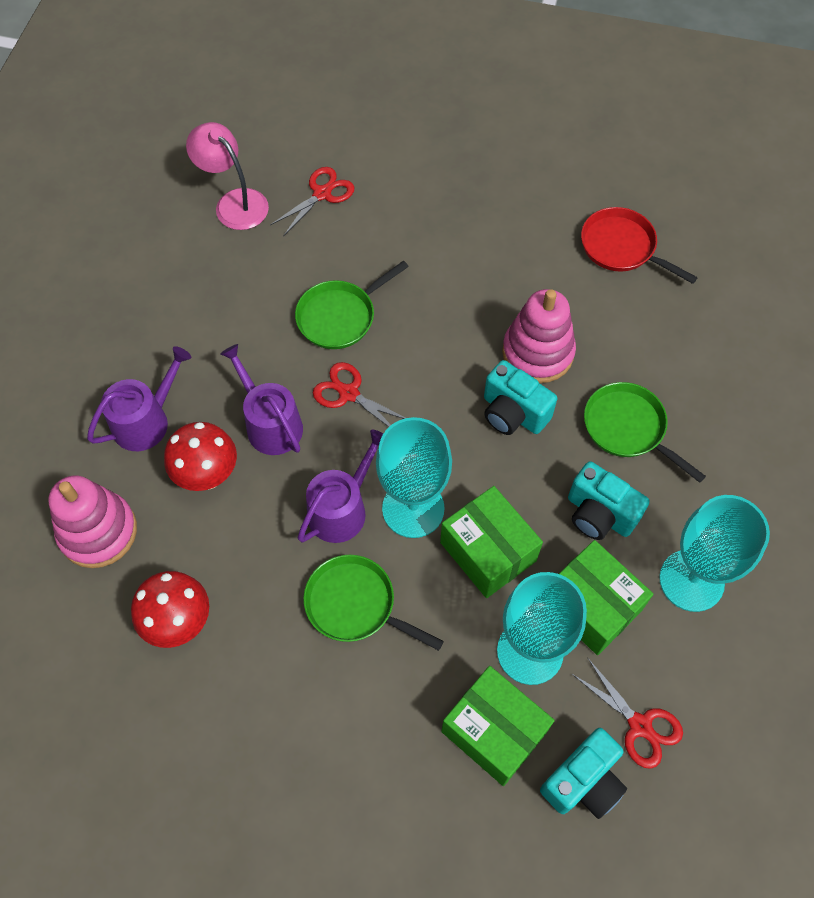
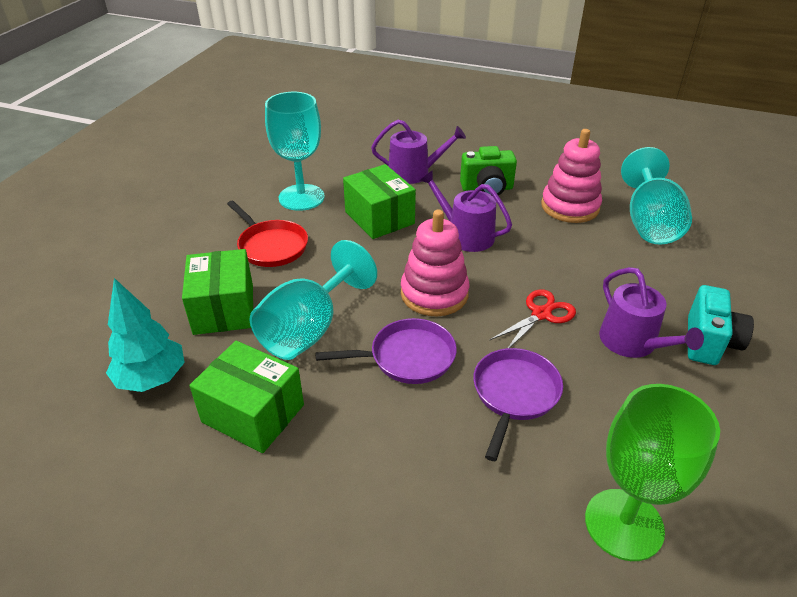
green camera: none = 0 -> [460,146,517,196] = 1
green goblet: none = 0 -> [585,384,720,561] = 1
green pan: [295,260,409,349] [303,555,444,651] [584,382,706,483] = 3 -> none = 0
pink lamp: [186,122,269,230] = 1 -> none = 0
purple pan: none = 0 -> [315,318,457,384] [473,348,563,461] = 2
red mushroom: [131,571,209,648] [164,422,237,491] = 2 -> none = 0
red scissors: [270,167,354,236] [313,362,406,427] [572,658,683,769] = 3 -> [490,289,576,348] = 1
turquoise camera: [484,360,557,435] [540,728,627,819] [568,461,650,540] = 3 -> [688,285,754,365] = 1
turquoise tree: none = 0 -> [106,278,185,392] = 1

